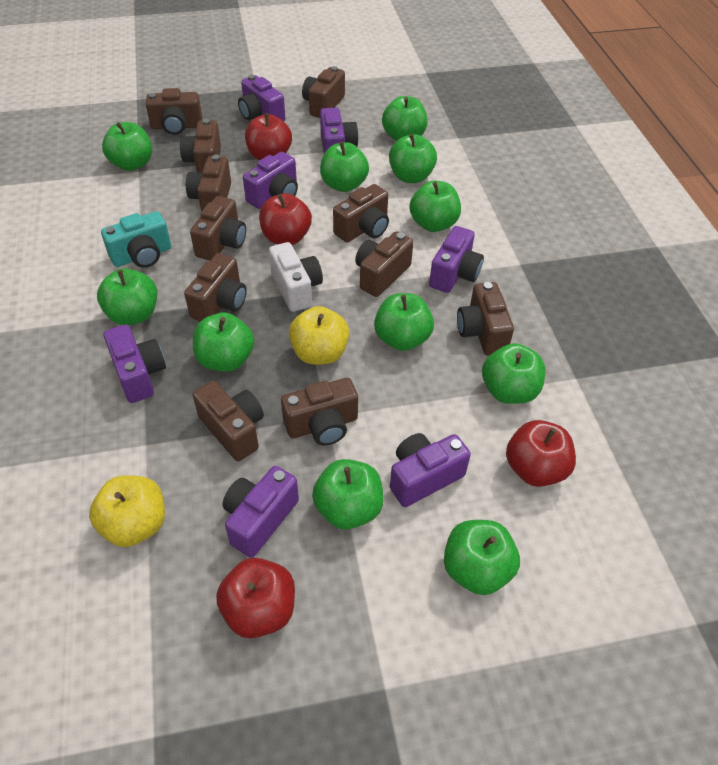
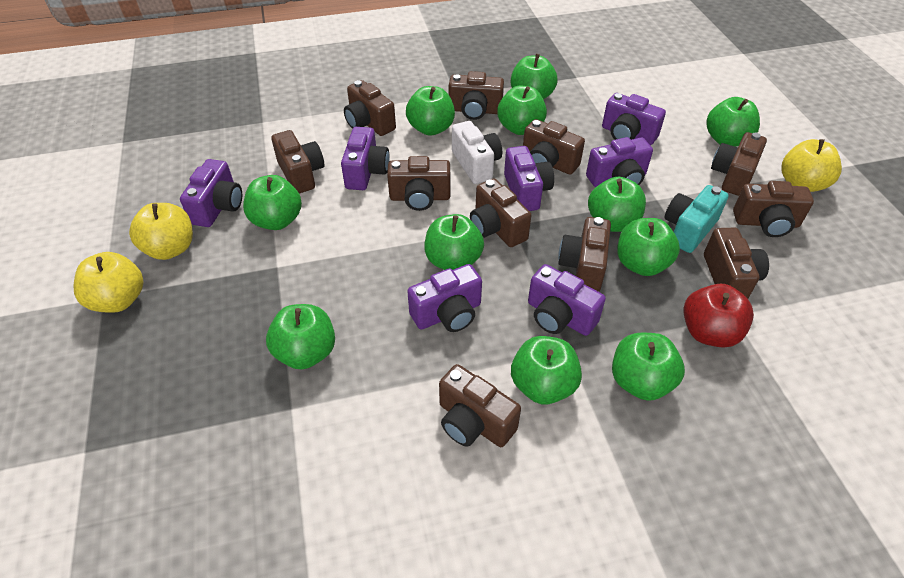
red apple: [216,558,295,638] [245,113,292,161] [259,193,312,245] [506,420,576,487] = 4 -> [683,284,754,348] = 1
yellow apple: [89,475,165,547] [289,306,349,365] = 2 -> [74,252,144,313] [129,203,193,260] [781,139,842,192] = 3

